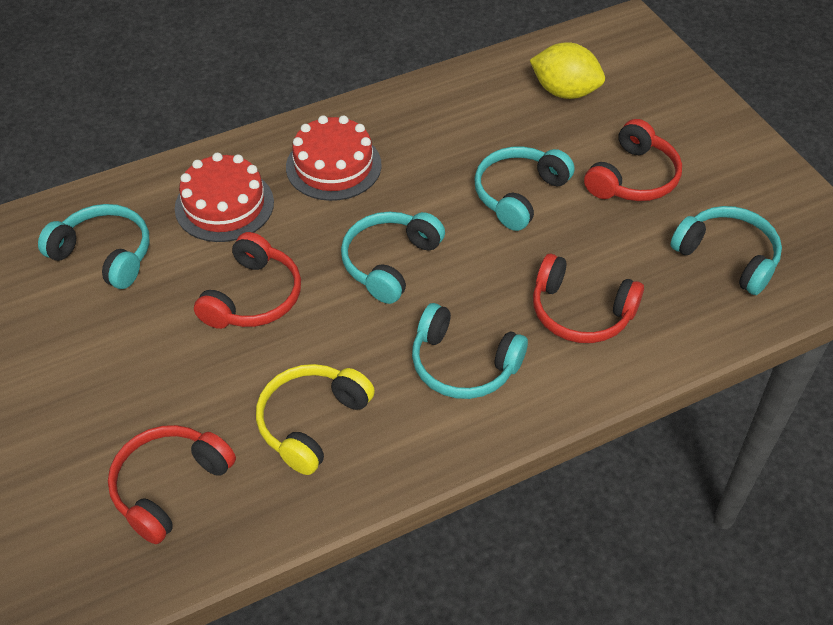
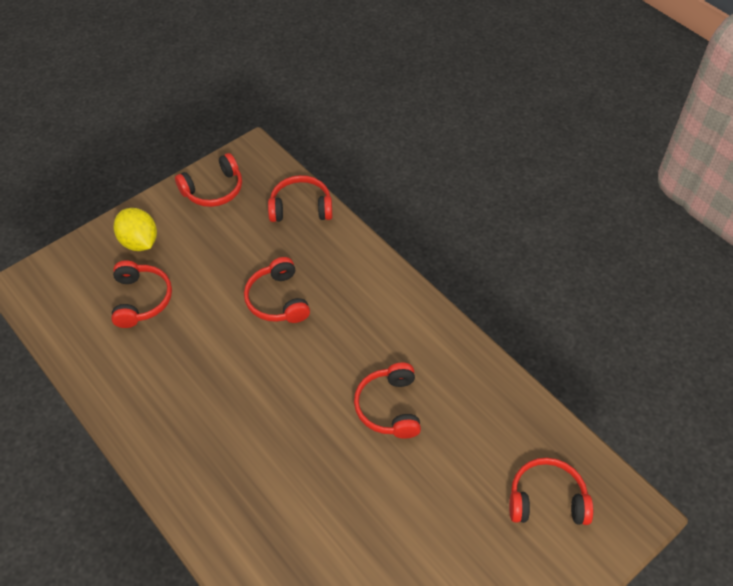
red cake: [175,153,274,242] [286,115,382,201] = 2 -> none = 0
red headphones: [108,425,236,544] [194,232,301,329] [533,254,644,343] [584,119,682,201] = 4 -> [111,260,172,328] [175,153,242,207] [244,257,310,323] [268,175,332,222] [354,363,421,439] [509,458,593,525] = 6
turquoise headphones: [38,204,150,289] [341,212,445,304] [412,303,528,399] [474,147,575,231] [670,206,782,295] = 5 -> none = 0
yellow headphones: [256,364,375,475] = 1 -> none = 0

